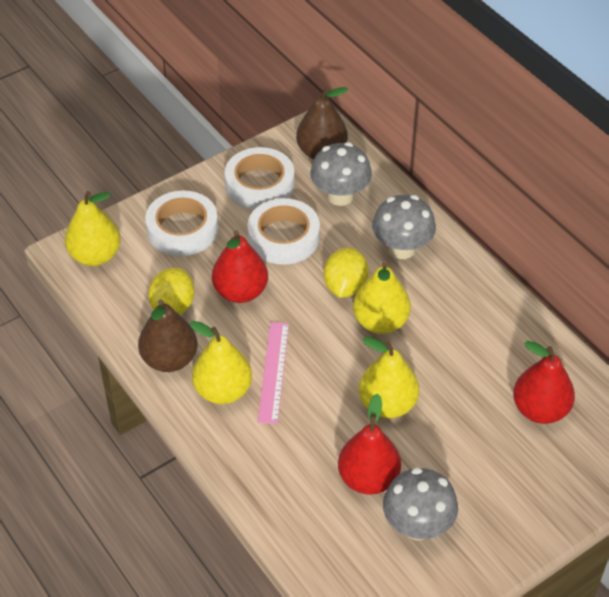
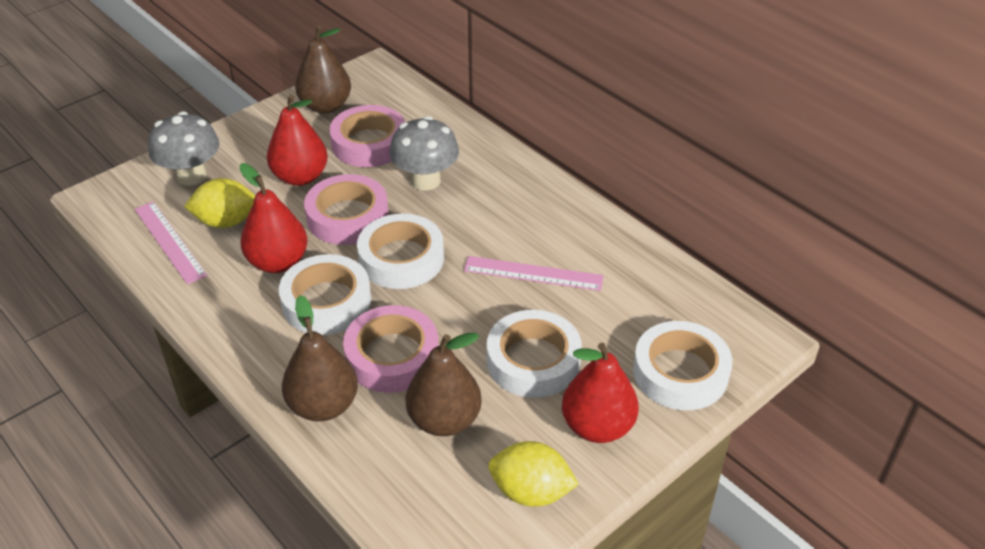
brown pear: [138,299,197,372] [296,87,348,159] = 2 -> [282,295,358,421] [295,26,351,113] [406,333,482,436] = 3
grey mushroom: [310,142,372,206] [372,195,436,259] [383,468,458,540] = 3 -> [148,111,220,186] [389,116,459,190] = 2
pink ruler: [258,322,289,424] = 1 -> [135,201,207,285] [464,256,604,291] = 2
pink tape: none = 0 -> [304,174,389,245] [329,105,405,167] [343,305,439,393] = 3
white tape: [145,190,218,256] [225,147,294,210] [248,198,320,265] = 3 -> [279,254,371,335] [357,214,444,289] [487,310,582,398] [633,321,733,410] = 4
yellow pear: [65,191,121,266] [190,321,252,404] [353,261,411,334] [359,337,419,418] = 4 -> none = 0

